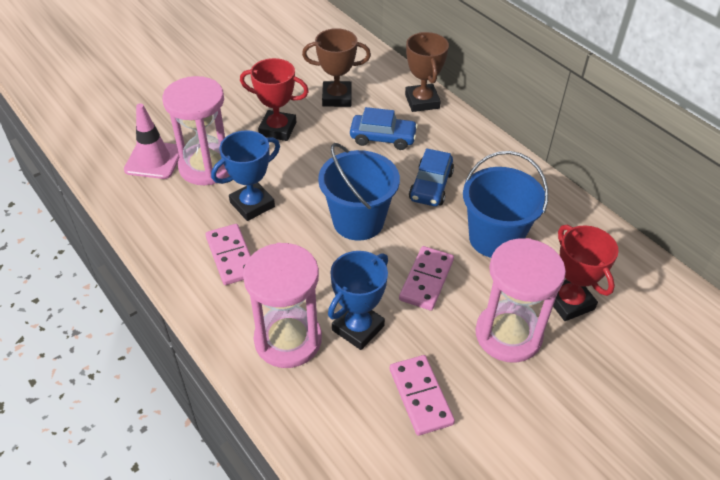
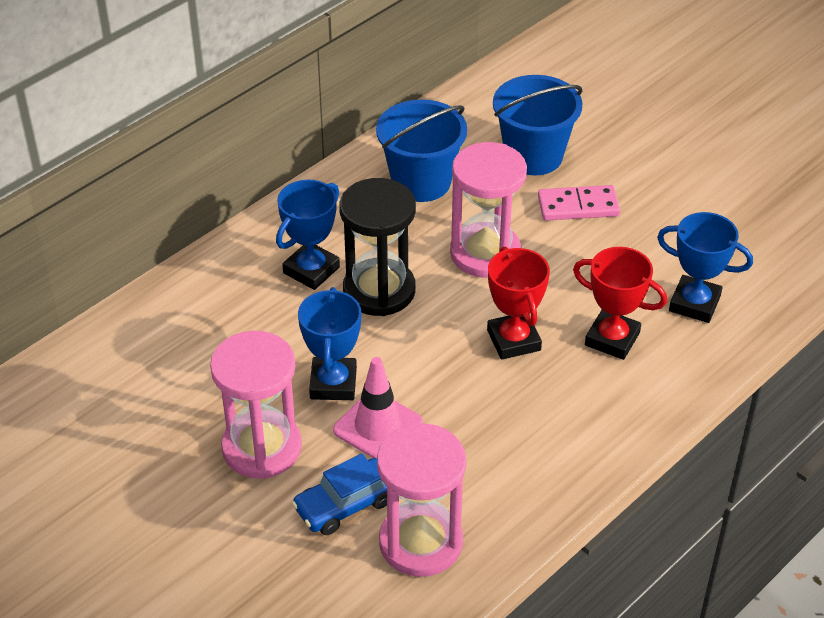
black hourglass: none = 0 -> [339,178,416,316] = 1
blue car: [350,107,418,150] [409,148,454,206] = 2 -> [292,453,387,535] = 1
blue trophy: [211,130,280,221] [328,251,388,350] = 2 -> [276,180,340,290] [298,287,361,400] [657,212,753,323] = 3
brown trophy: [302,28,371,107] [405,32,449,112] = 2 -> none = 0
pink domino: [206,224,251,285] [390,355,455,436] [399,246,454,311] = 3 -> [538,185,620,221] = 1

